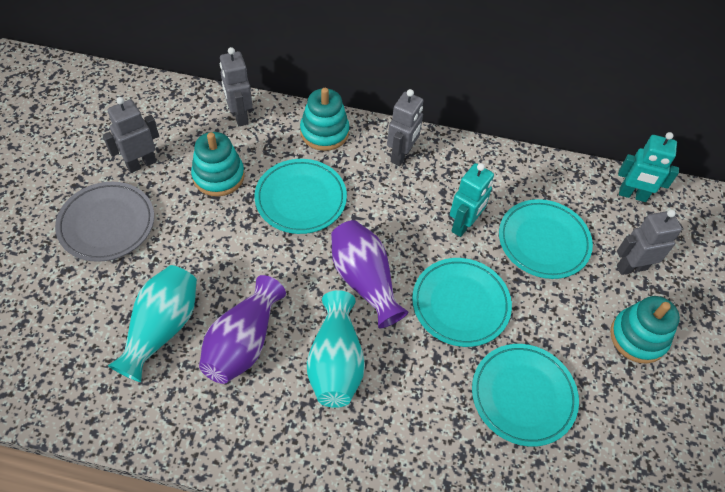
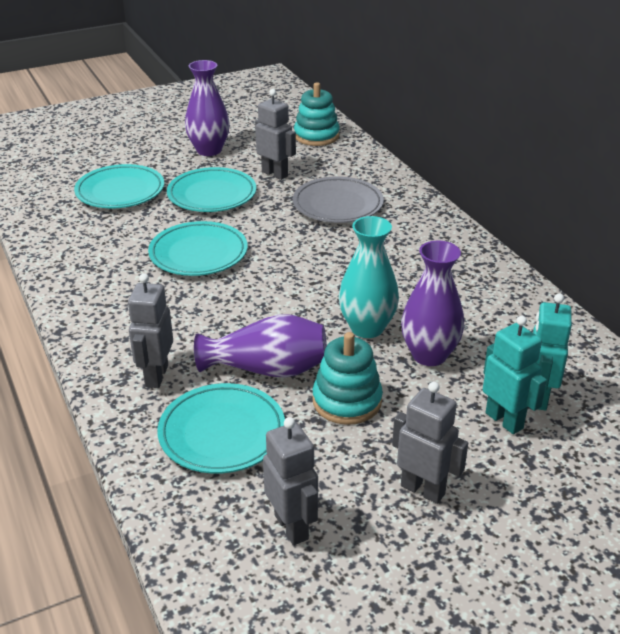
purple vase: [199,275,286,384] [331,220,409,329] = 2 -> [185,60,230,156] [194,314,327,378] [401,241,464,366] = 3
turquoise stacking toy: [191,132,245,197] [300,88,349,151] [610,296,680,364] = 3 -> [294,82,340,146] [312,332,383,425] = 2
turquoise vase: [108,265,197,382] [307,290,365,408] = 2 -> [339,216,399,338] = 1

